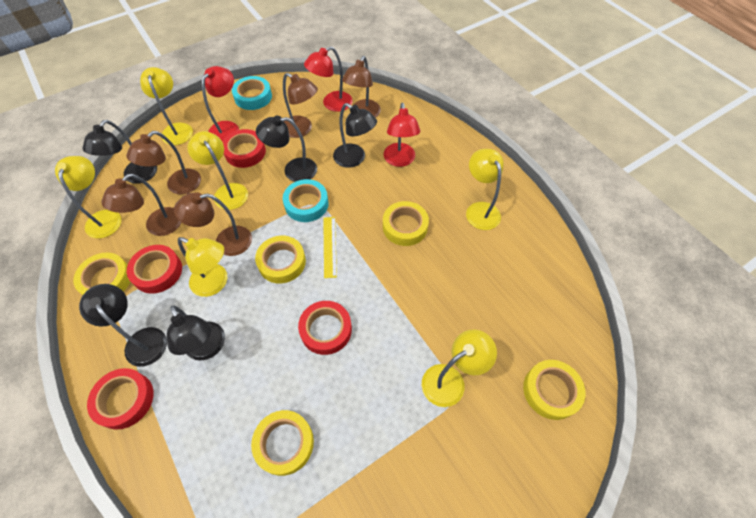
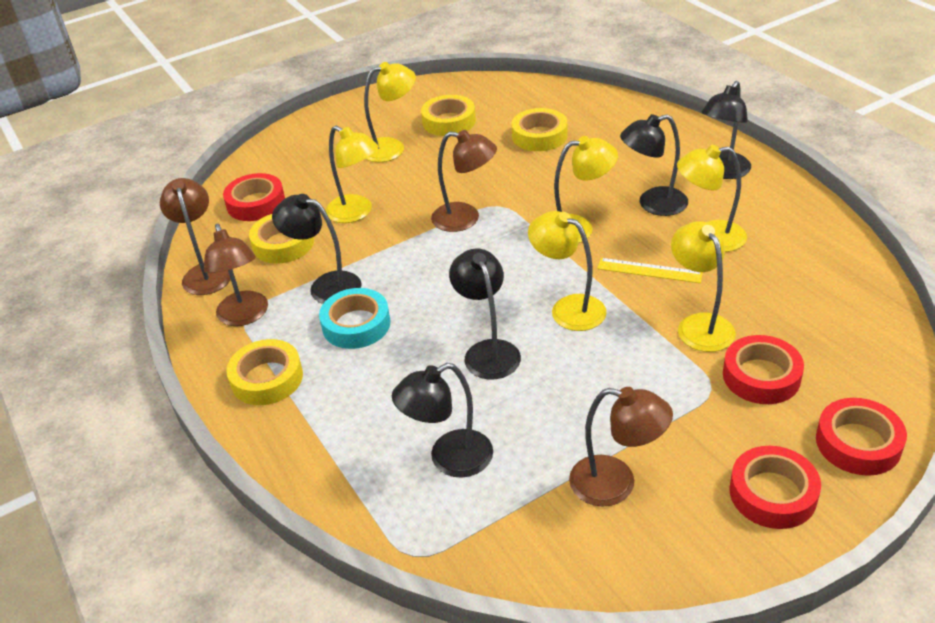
brown lamp: [101,174,181,236] [127,131,201,195] [174,192,252,256] [283,73,318,138] [342,56,381,118] = 5 -> [160,178,231,295] [204,224,268,326] [431,130,497,232] [569,387,673,507] = 4
red lamp: [202,66,239,142] [304,46,353,112] [384,103,420,167] = 3 -> none = 0
turquoise tape: [232,76,272,110] [283,179,329,222] = 2 -> [319,288,391,349] = 1
yellow tape: [73,253,130,295] [251,410,314,476] [255,236,306,283] [383,201,429,246] [523,360,585,420] = 5 -> [226,339,303,405] [249,214,314,264] [421,95,476,136] [512,108,567,151] = 4

